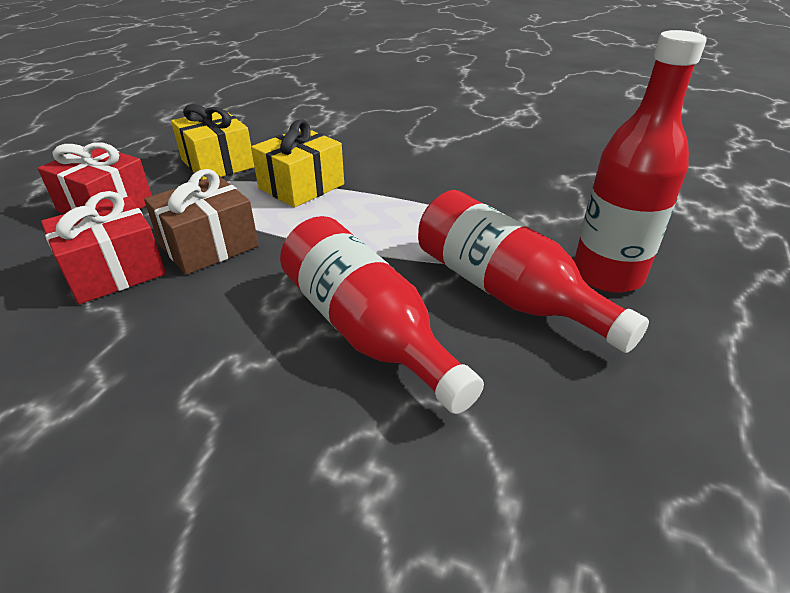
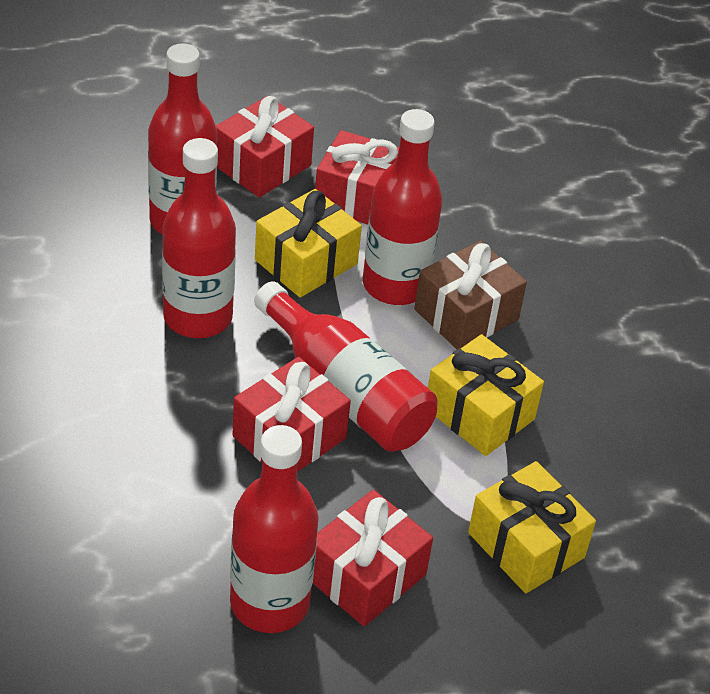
red bottle: [280,216,484,414] [418,190,649,353] [574,30,706,293] = 3 -> [148,43,217,235] [162,138,236,338] [230,425,319,633] [254,281,438,452] [363,109,443,305] = 5
red gift: [38,143,152,214] [41,191,166,304] = 2 -> [216,96,314,198] [233,357,351,472] [313,490,433,627] [315,130,399,224] = 4
yellow gift: [171,104,254,180] [251,119,344,208] = 2 -> [255,189,362,298] [428,334,544,456] [468,461,596,593] = 3

